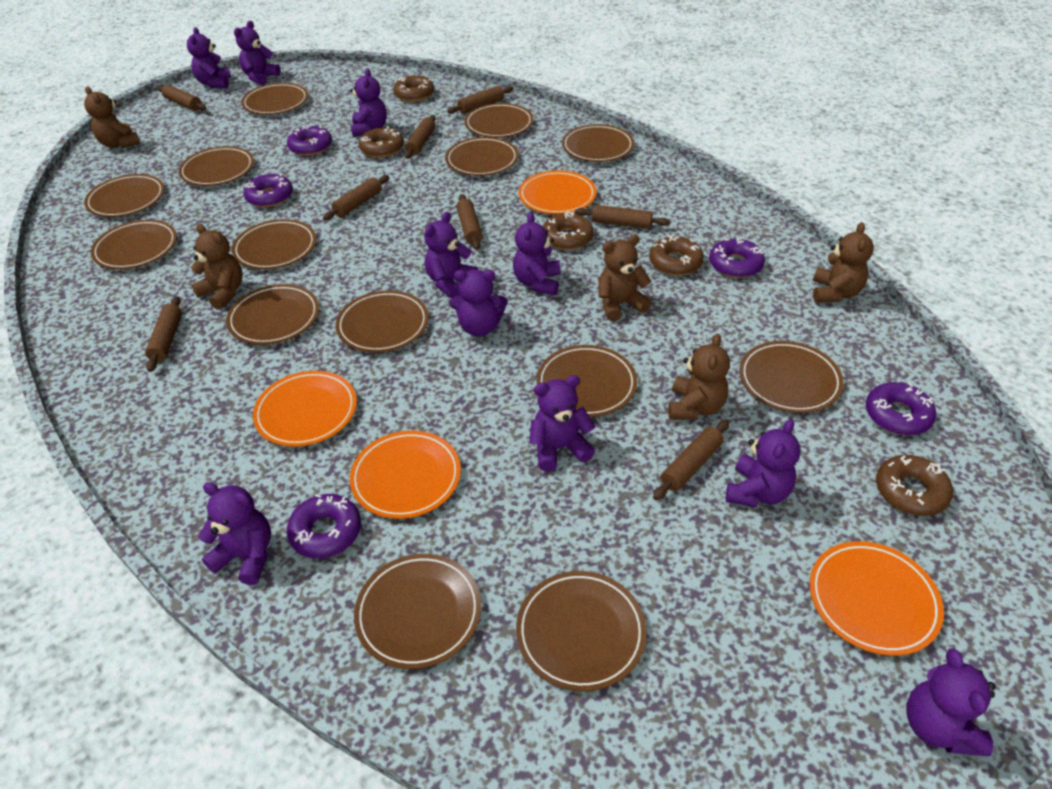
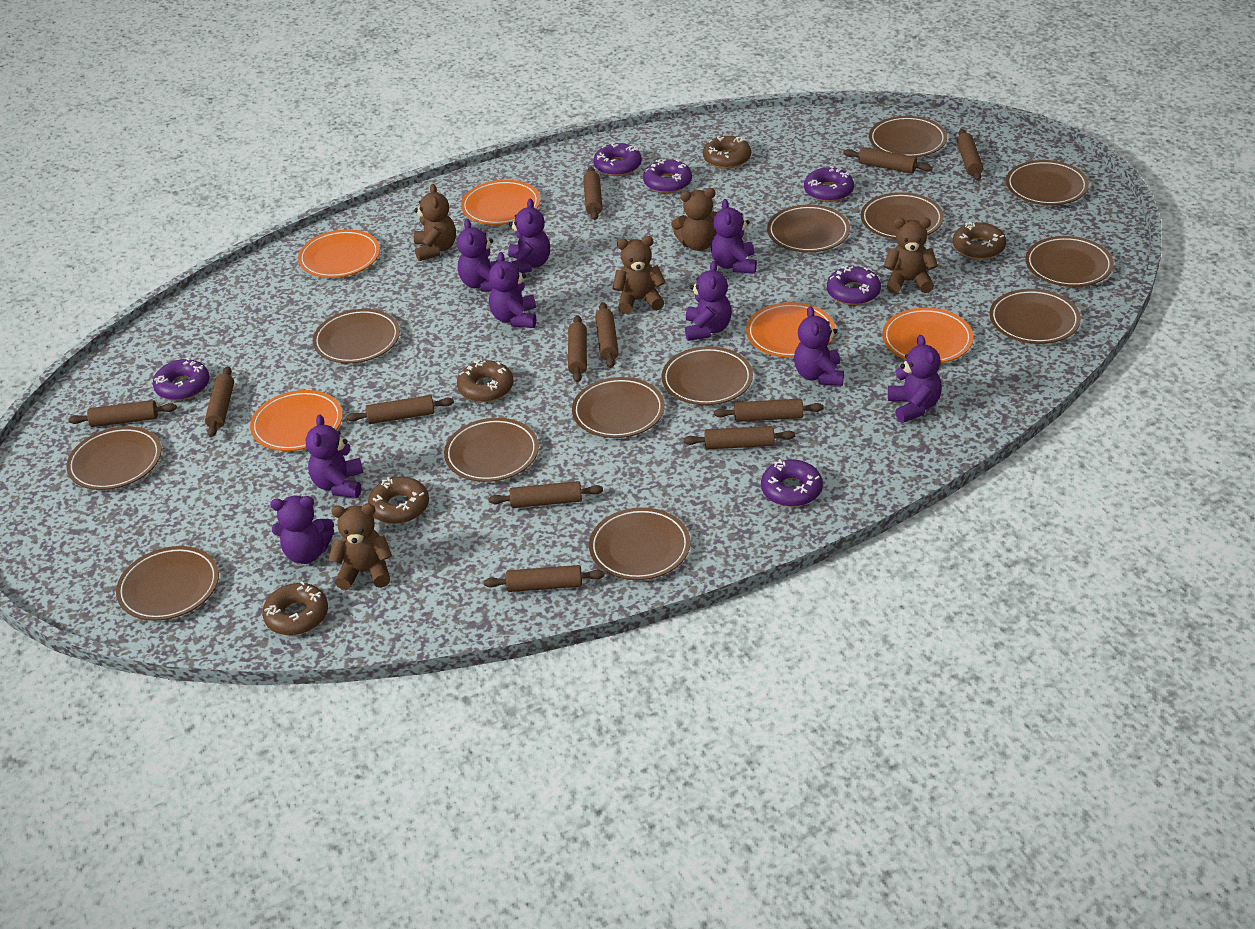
brown plate: [84,174,165,217] [91,220,177,269] [179,146,254,186] [226,284,319,345] [232,219,316,270] [241,83,308,115] [336,290,429,352] [354,554,481,669] [445,137,519,176] [464,103,534,138] [516,571,647,691] [537,345,637,417] [562,124,634,162] [739,341,844,413] = 14 -> [66,426,162,490] [116,546,219,621] [313,309,400,363] [444,418,539,482] [572,377,665,438] [589,507,690,580] [662,346,753,405] [767,205,850,252] [861,192,944,239] [869,116,947,157] [989,289,1081,344] [1006,160,1089,205] [1025,236,1114,287] = 13
brown rolling pin: [145,296,182,372] [157,85,206,111] [323,175,389,220] [405,115,436,159] [447,86,513,114] [456,194,482,250] [575,205,670,229] [653,420,730,500] = 8 -> [68,400,177,427] [205,366,234,437] [346,395,454,424] [484,565,605,592] [488,481,603,508] [568,315,587,383] [583,167,602,220] [595,302,619,368] [684,426,795,449] [714,399,824,422] [843,147,933,173] [957,129,983,181] = 12
orange plate: [253,371,357,447] [350,431,461,519] [519,170,597,214] [809,541,944,656] = 4 -> [250,390,343,451] [298,229,380,278] [461,180,540,225] [746,302,835,358] [882,308,973,363] = 5
purple donut: [244,174,293,207] [287,125,332,156] [287,494,361,558] [709,238,765,278] [866,382,936,435] = 5 -> [153,358,210,400] [593,143,642,176] [643,159,692,193] [761,459,823,507] [804,166,854,202] [827,266,881,305] = 6
purple teddy bear: [187,27,231,88] [198,482,271,585] [234,21,281,86] [350,68,387,137] [425,212,478,298] [450,269,508,337] [513,212,561,295] [530,375,595,472] [726,419,801,507] [906,648,996,756] = 10 -> [270,496,334,564] [306,415,363,498] [457,219,498,292] [489,252,536,328] [508,199,550,273] [685,261,732,341] [711,199,757,273] [794,306,844,386] [888,335,942,423] = 9

